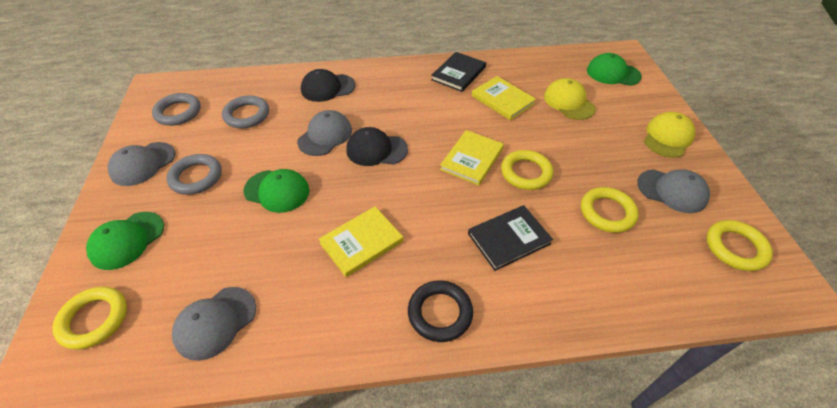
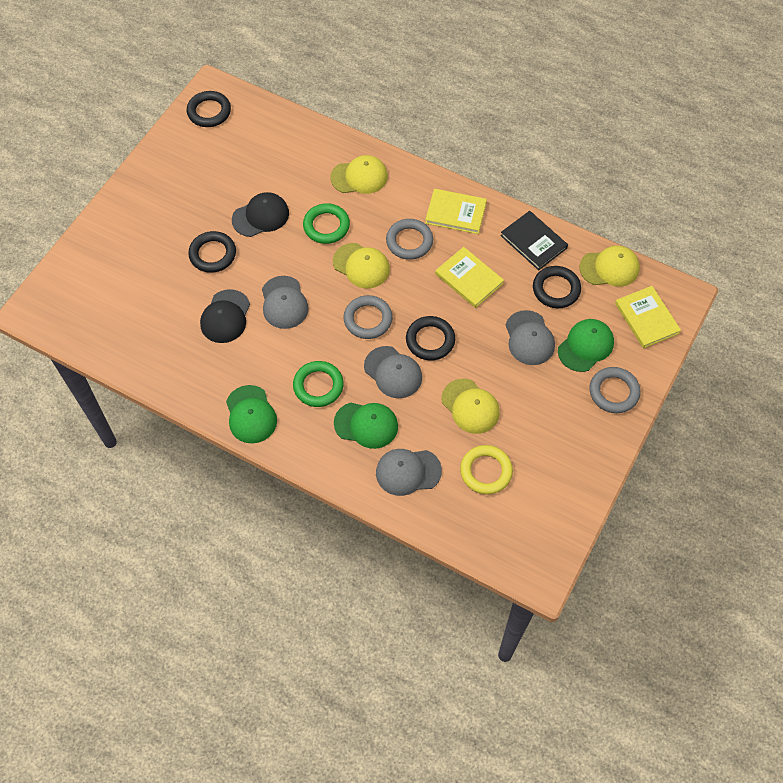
black book: [431,52,486,92] [468,205,553,271] = 2 -> [500,211,568,270] = 1
black ring: [408,280,473,342] = 1 -> [187,91,231,127] [188,231,236,273] [406,316,455,361] [533,266,581,308] = 4
green ring: none = 0 -> [293,361,344,407] [303,203,350,244] = 2
yellow cap: [544,78,596,120] [644,112,695,158] = 2 -> [330,155,388,194] [333,243,390,288] [441,379,500,434] [579,246,640,287] = 4
yellow ring: [52,286,127,349] [501,150,553,190] [581,187,639,233] [707,220,773,271] = 4 -> [460,445,513,495] = 1

